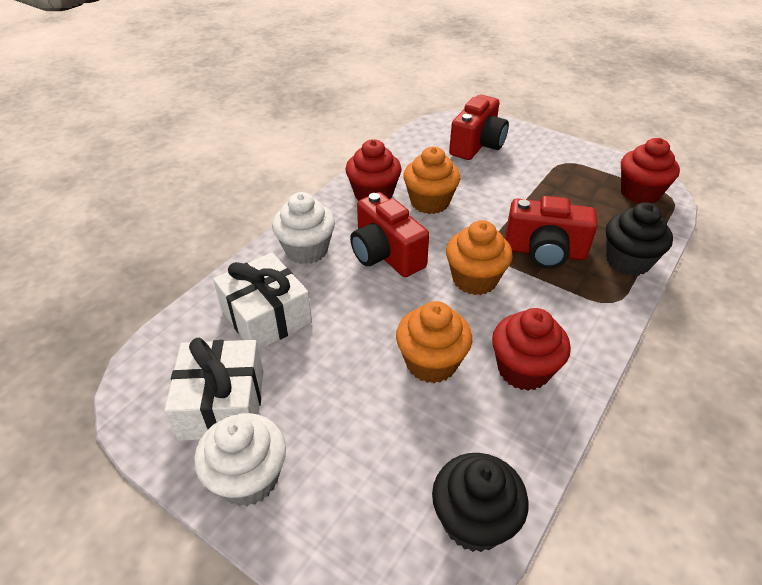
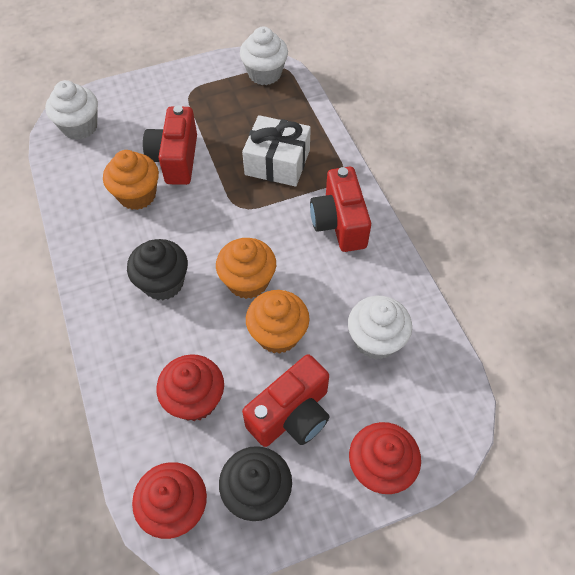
white cupcake: [194,413,286,506] [272,192,335,264] = 2 -> [45,80,98,140] [240,27,288,85] [348,296,412,360] = 3
white gift: [164,338,263,441] [213,253,312,350] = 2 -> [242,115,311,187] = 1

